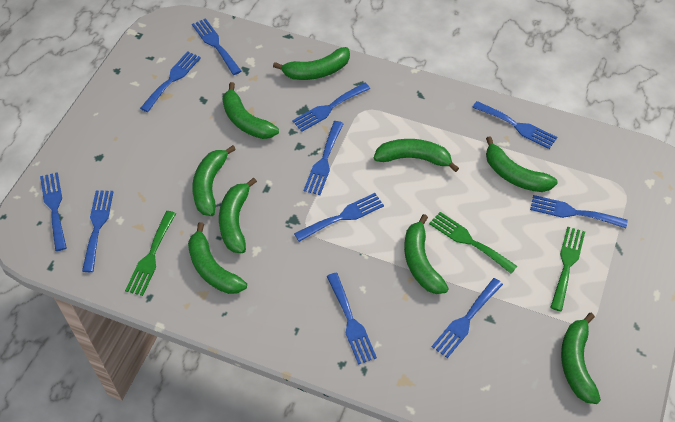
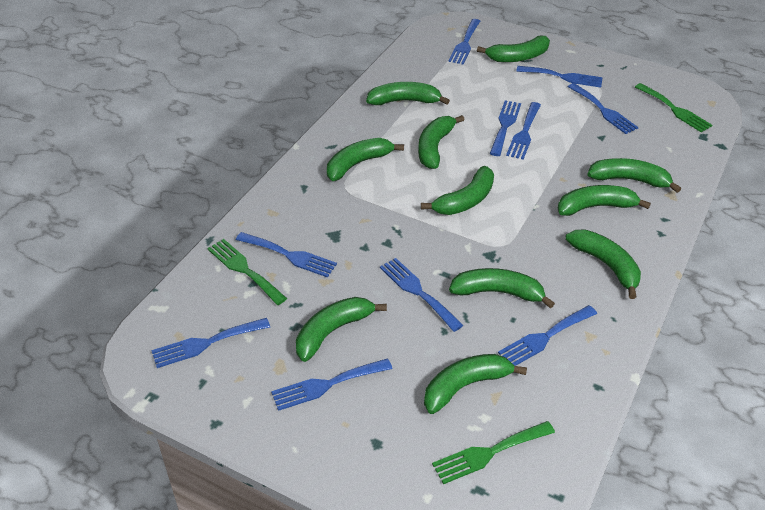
blue fork: [40,172,67,251] [82,190,113,272] [140,51,201,112] [192,18,241,75] [292,83,370,132] [294,193,384,242] [304,121,343,195] [326,273,377,365] [432,278,503,358] [472,101,557,149] [530,195,628,228] = 11 -> [151,318,270,368] [236,232,337,278] [271,358,392,411] [380,258,464,332] [448,19,480,65] [490,100,521,156] [498,305,597,366] [506,102,541,160] [516,66,603,88] [568,83,639,134] = 10
green banana: [188,222,247,294] [192,145,236,216] [219,177,257,253] [223,82,279,139] [273,47,350,80] [374,139,459,172] [404,214,449,294] [486,136,558,192] [561,313,601,404] = 9 -> [296,297,387,362] [327,138,404,181] [366,82,450,105] [418,115,465,169] [421,166,494,215] [424,354,527,414] [449,268,555,309] [477,35,550,62] [558,185,651,216] [565,229,641,299] [587,158,681,193] = 11

